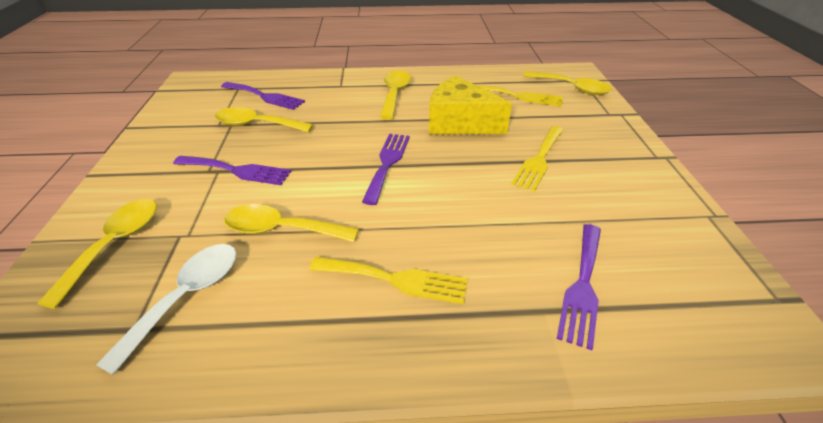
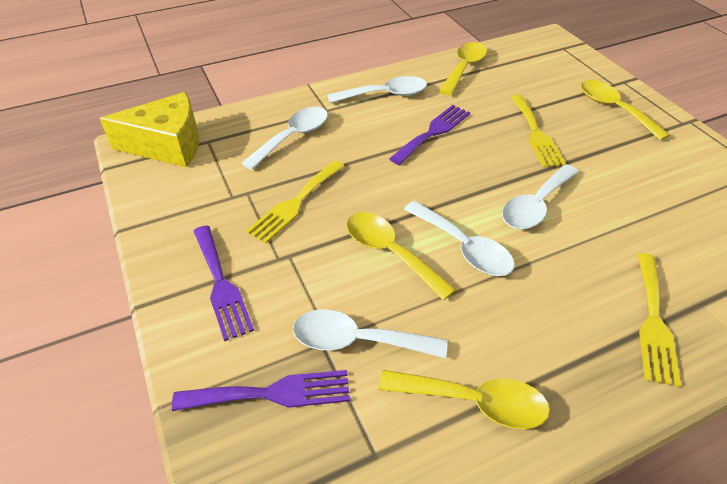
purple fork: [173,156,291,185] [221,82,305,110] [362,134,410,205] [557,224,601,350] = 4 -> [172,370,350,411] [194,225,254,341] [389,105,470,165] = 3
white spoon: [96,244,237,375] = 1 -> [242,107,328,170] [293,309,447,358] [327,76,427,103] [404,201,515,276] [502,164,579,229] = 5
yellow spoon: [37,199,157,309] [215,107,313,132] [224,204,359,242] [380,71,411,119] [523,71,612,95] = 5 -> [346,212,456,300] [379,370,550,429] [439,42,487,96] [581,80,670,141] = 4

